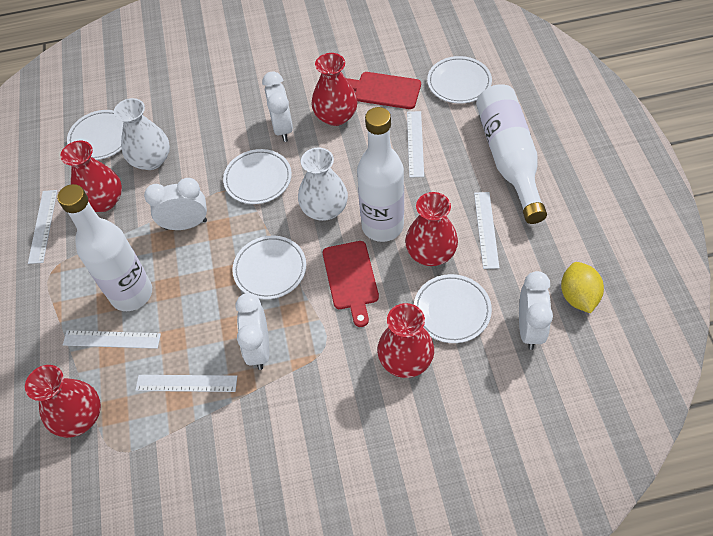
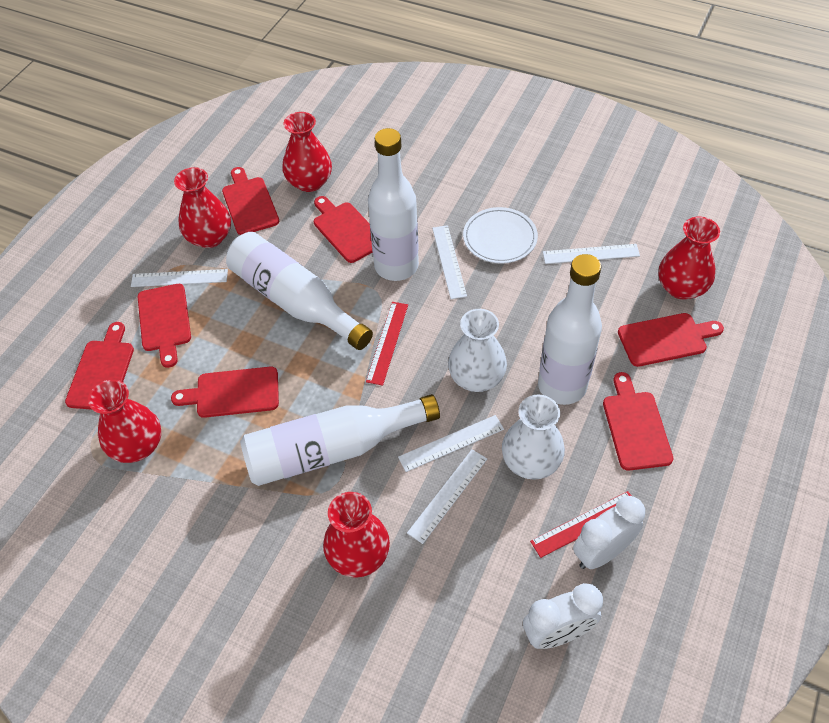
red cutting board: [323,241,379,327] [346,72,421,109] = 2 -> [65,322,134,410] [138,284,191,368] [171,366,279,418] [222,167,279,235] [314,196,372,263] [603,372,673,471] [618,313,724,367] = 7
red ruler: none = 0 -> [366,302,408,386] [530,491,631,558] = 2
white bottle: [57,184,152,311] [357,107,404,242] [476,85,547,224] = 3 -> [226,232,373,350] [240,394,440,486] [368,128,419,281] [538,254,602,405] = 4
white clock: [144,178,207,230] [235,293,270,370] [262,71,293,142] [519,271,553,350] = 4 -> [523,583,603,649] [573,496,645,569] = 2
white plate: [67,110,123,160] [223,149,292,204] [232,236,306,299] [414,274,492,343] [427,56,492,104] = 5 -> [463,207,538,264] = 1
yellow lemon: [561,262,604,313] = 1 -> none = 0

